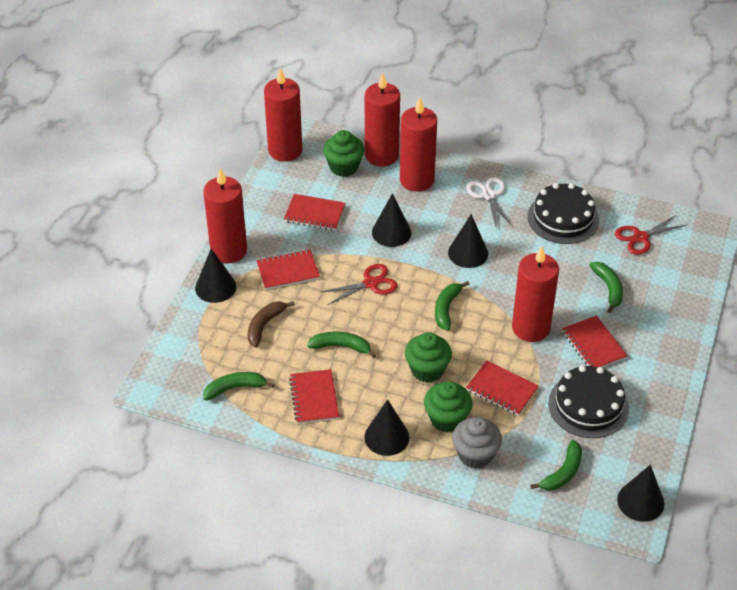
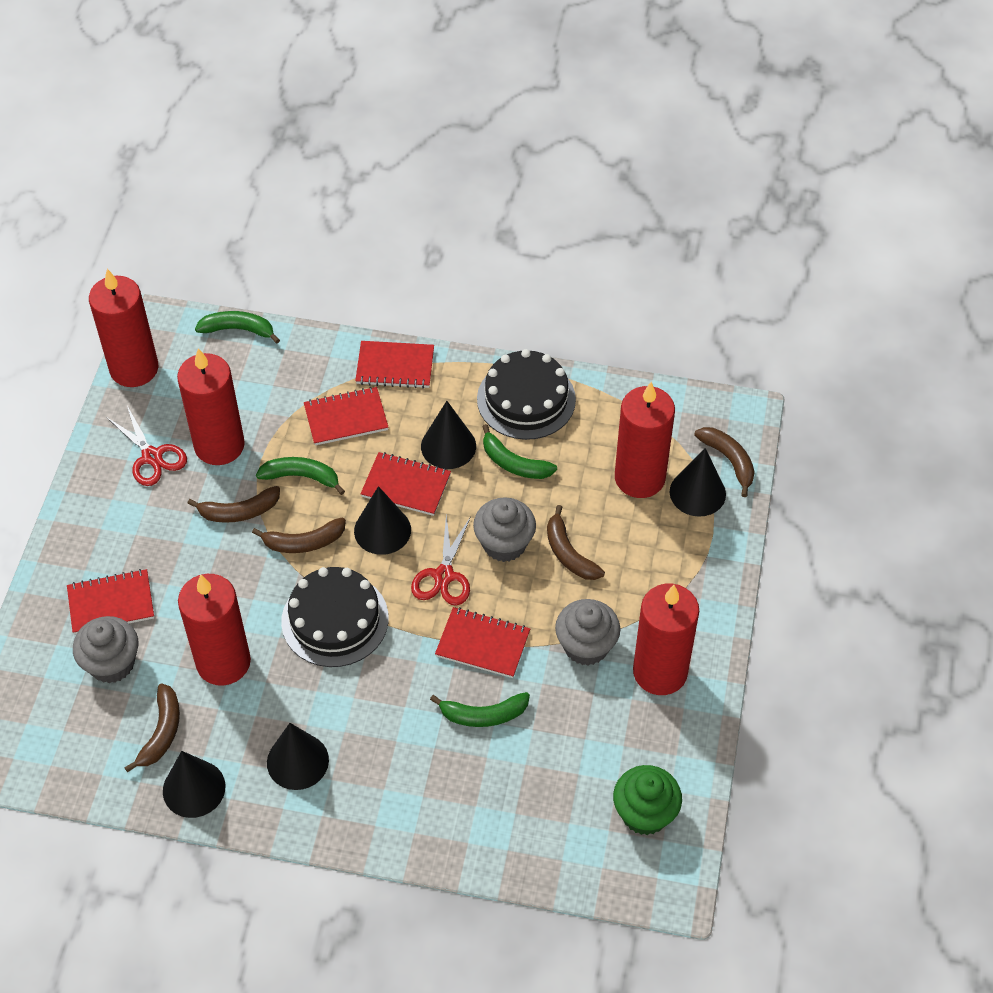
brown banana: [248,301,295,347] = 1 -> [124,684,180,772] [187,486,280,523] [252,517,346,553] [547,505,605,580] [694,427,755,497] = 5
green banana: [203,372,275,401] [307,331,376,358] [435,281,469,331] [530,440,582,490] [589,262,623,313] = 5 -> [195,311,280,343] [256,457,345,495] [430,692,530,727] [482,424,557,479] = 4
green cupcake: [323,130,364,177] [405,332,452,383] [424,381,472,432] = 3 -> [613,765,682,835] = 1
grey cupcake: [452,417,502,469] = 1 -> [73,616,138,683] [473,497,536,562] [555,599,620,665] = 3
white scissors: [467,177,513,227] = 1 -> none = 0

